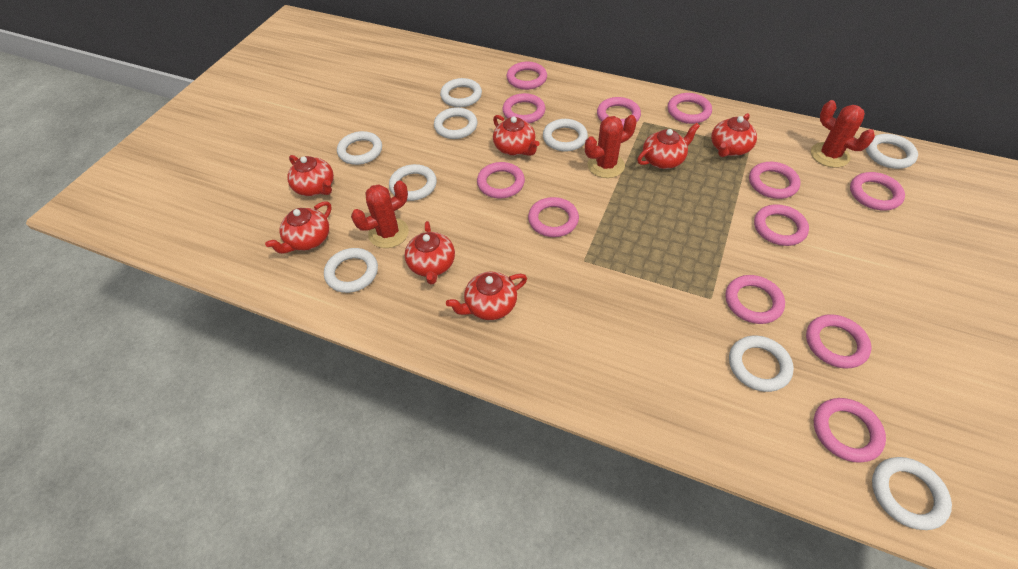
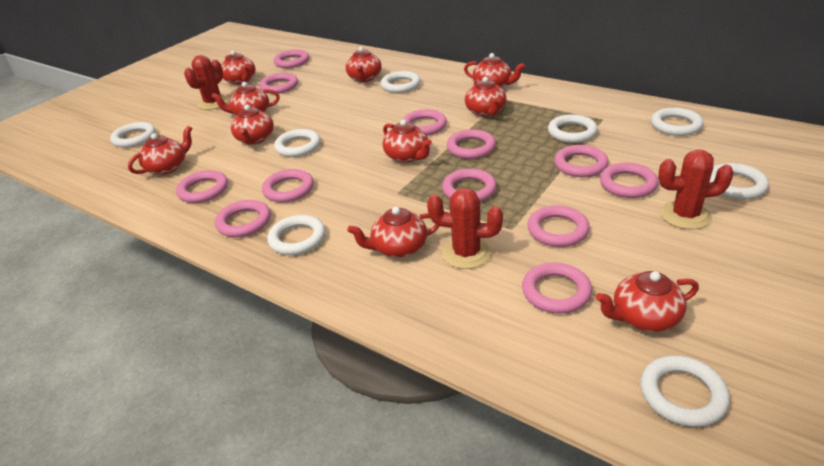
red teapot: [265,201,331,254] [287,155,334,196] [405,221,455,285] [446,272,527,320] [493,115,539,156] [637,123,700,169] [711,113,757,157] = 7 -> [128,126,192,175] [211,82,280,115] [221,50,256,85] [231,105,274,145] [346,47,382,82] [347,207,440,258] [383,120,432,163] [464,53,525,88] [465,77,506,117] [596,271,699,332] = 10
white ring: [324,248,378,293] [337,131,382,165] [389,164,437,201] [434,107,477,139] [440,78,482,107] [543,119,588,152] [729,336,794,392] [866,134,918,169] [872,457,952,530] = 9 -> [110,122,156,148] [267,215,326,255] [274,129,321,157] [381,71,421,93] [548,114,598,143] [640,356,730,427] [651,107,703,136] [709,163,769,200] = 8

